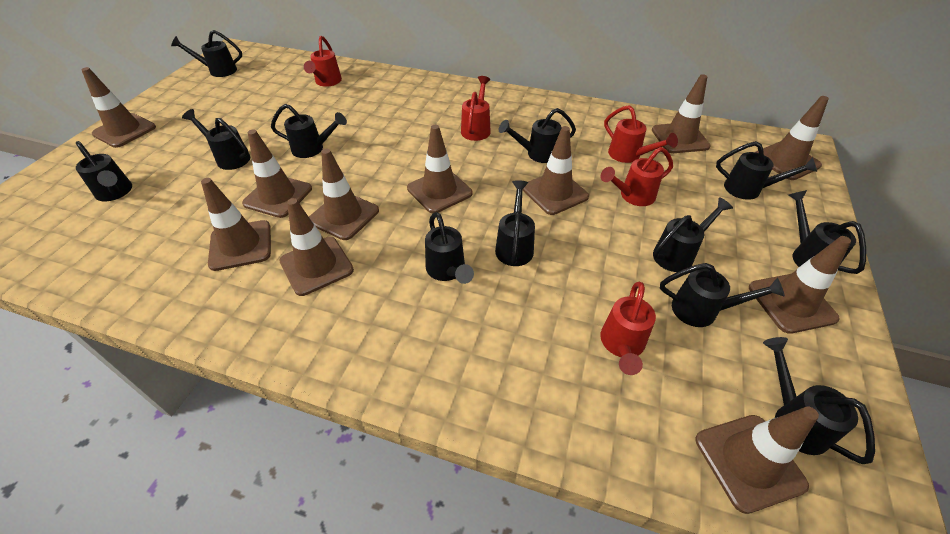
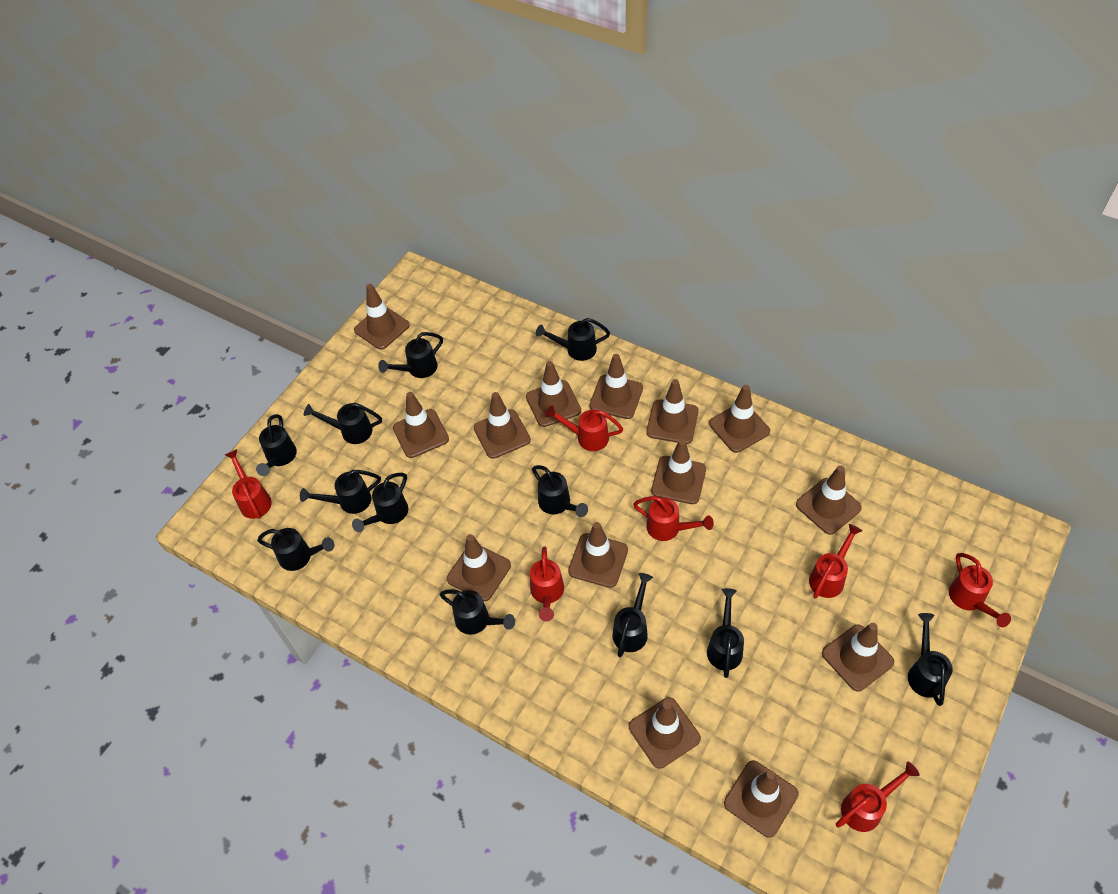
brown traffic cone: [81,67,156,148] [201,178,271,271] [242,130,312,218] [279,198,354,296] [309,149,379,240] [407,125,472,214] [522,126,589,215] [652,74,711,153] [695,406,819,514] [749,236,851,334] [756,96,829,180] = 11 -> [354,284,410,350] [393,392,449,458] [447,534,511,601] [474,392,531,459] [526,361,581,427] [568,522,628,588] [589,354,643,419] [629,697,701,769] [646,379,699,444] [651,439,706,504] [709,385,770,453] [724,761,799,838] [796,465,862,535] [822,623,894,692] = 14
red watering can: [304,36,342,87] [461,76,491,141] [600,147,673,206] [600,282,656,375] [604,105,678,163] = 5 -> [225,450,272,519] [530,546,564,621] [545,406,623,451] [633,496,714,541] [809,524,862,599] [836,762,920,832] [949,553,1011,627] = 7

